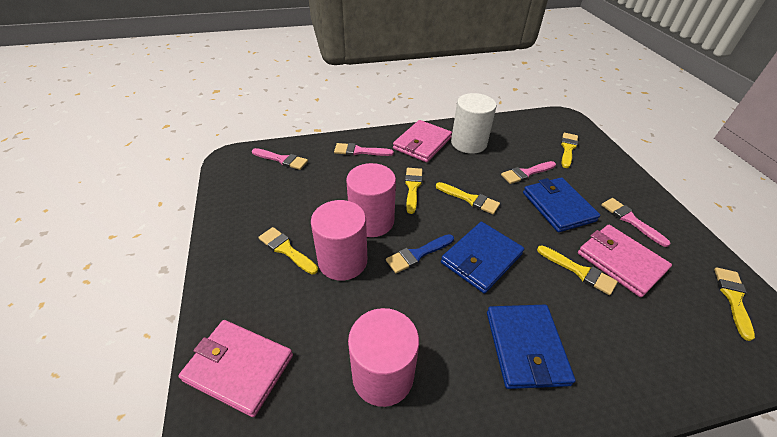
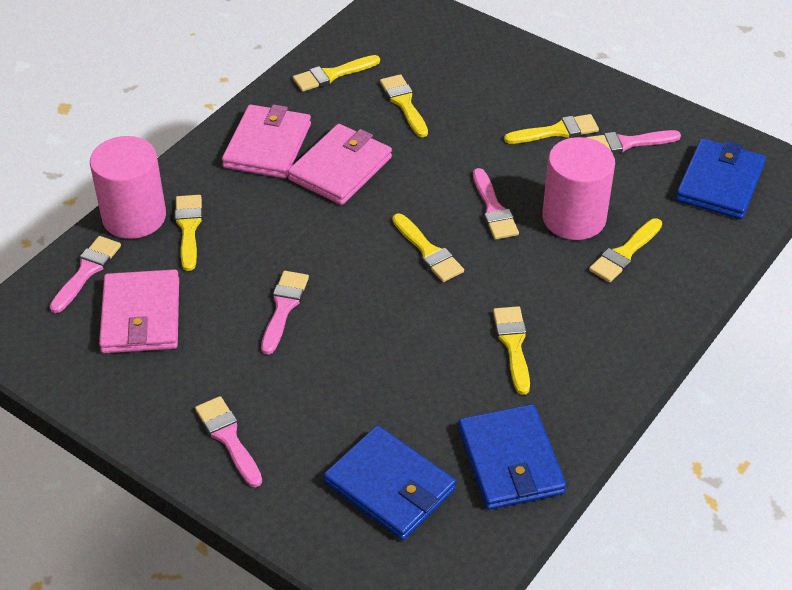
blue brush: [386,234,454,273] = 1 -> none = 0
pink brush: [252,148,308,170] [334,143,394,156] [501,161,556,184] [601,198,670,247] = 4 -> [50,236,121,313] [195,396,262,487] [261,271,309,355] [473,168,519,240] [586,130,681,154] = 5
pink cylinder: [311,200,367,281] [346,163,396,237] [348,308,419,407] = 3 -> [90,136,166,239] [542,137,615,240] = 2
white cylinder: [451,93,497,154] = 1 -> none = 0
yellow brush: [258,227,318,274] [405,168,422,214] [436,182,500,214] [537,246,618,295] [561,133,578,168] [714,267,755,341] = 6 -> [175,195,202,271] [293,55,380,92] [380,74,428,137] [393,213,464,282] [493,306,530,395] [504,114,599,144] [589,218,662,282] = 7

